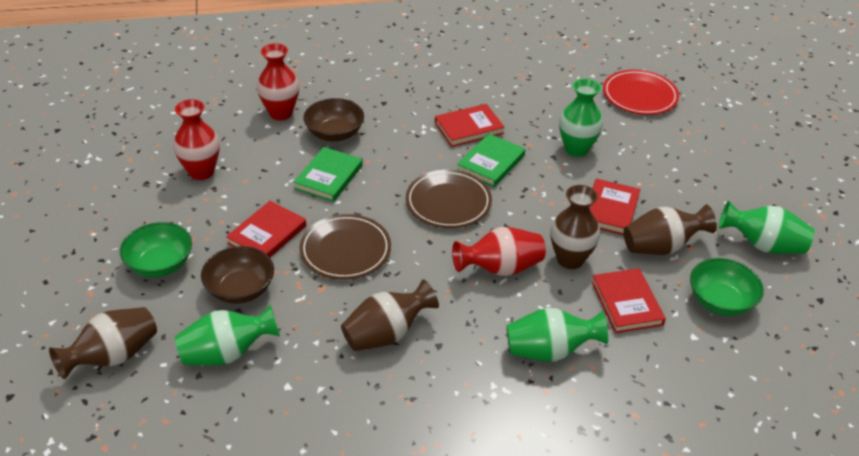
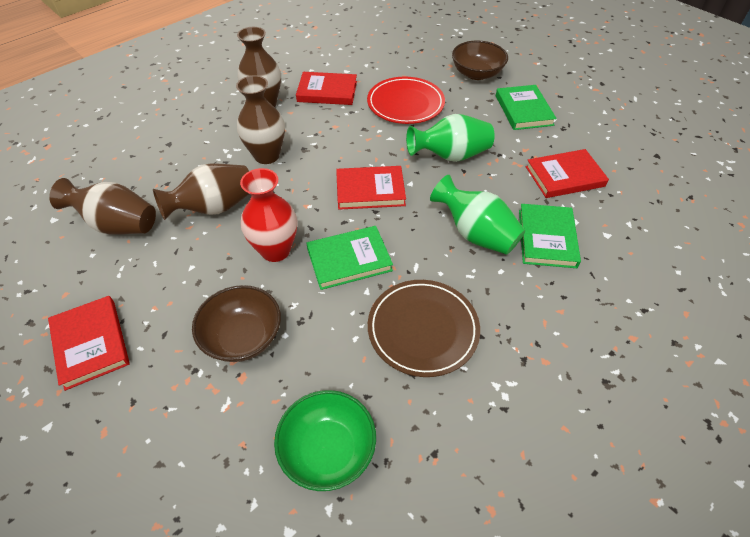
brown plate: [299,214,391,280] [406,170,492,228] = 2 -> [368,280,480,377] = 1
green book: [293,147,363,202] [457,133,525,187] = 2 -> [307,226,393,290] [496,85,557,130] [519,204,581,268] = 3
green bowl: [120,222,192,277] [690,258,764,316] = 2 -> [274,390,376,491] = 1
green vase: [175,305,280,365] [506,308,608,362] [559,79,603,157] [719,201,815,254] = 4 -> [406,114,495,162] [430,175,525,255] = 2
red vase: [173,99,220,180] [257,43,299,120] [452,227,546,276] = 3 -> [240,168,297,262] = 1

